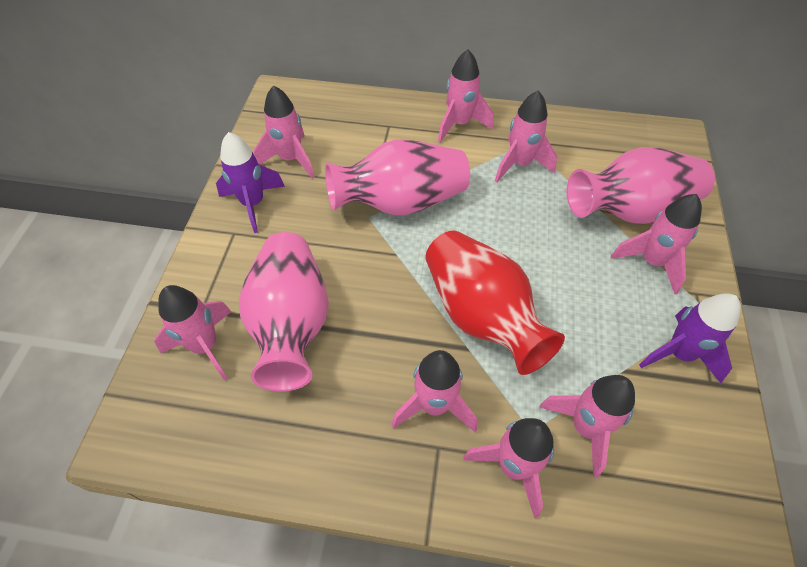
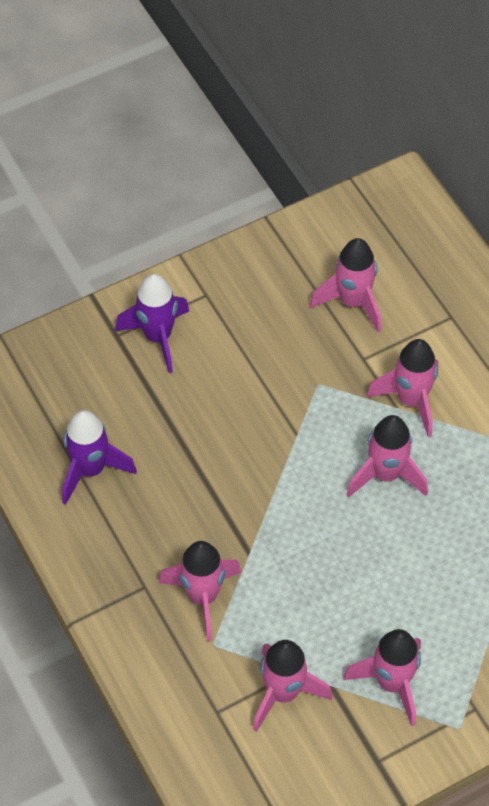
pink rocket: [154,285,231,381] [254,85,315,179] [392,350,477,432] [438,49,493,142] [463,418,554,519] [495,91,557,182] [539,375,635,478] [611,194,702,294] = 8 -> [159,541,242,641] [253,640,332,732] [310,238,381,333] [343,629,421,726] [347,415,428,497] [366,339,438,437] = 6
pink vase: [239,232,329,391] [325,140,470,215] [567,147,715,224] = 3 -> none = 0
red vase: [425,230,565,375] = 1 -> none = 0

